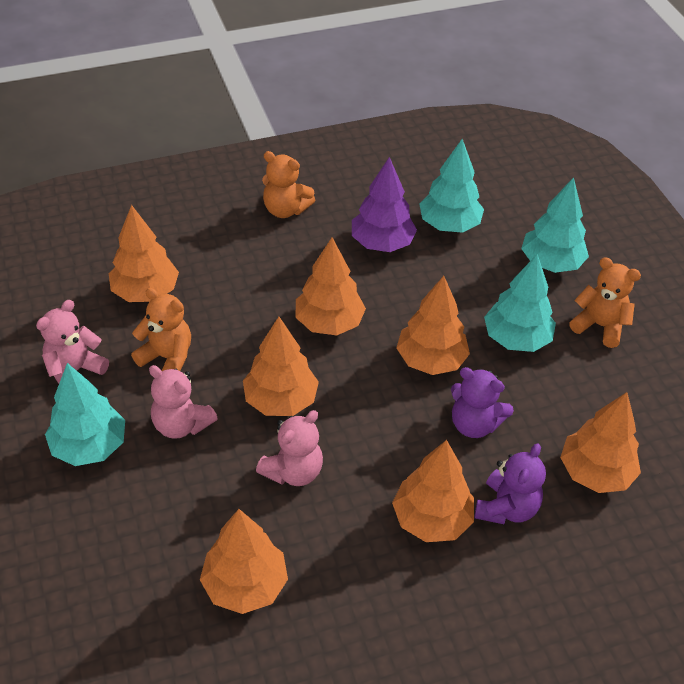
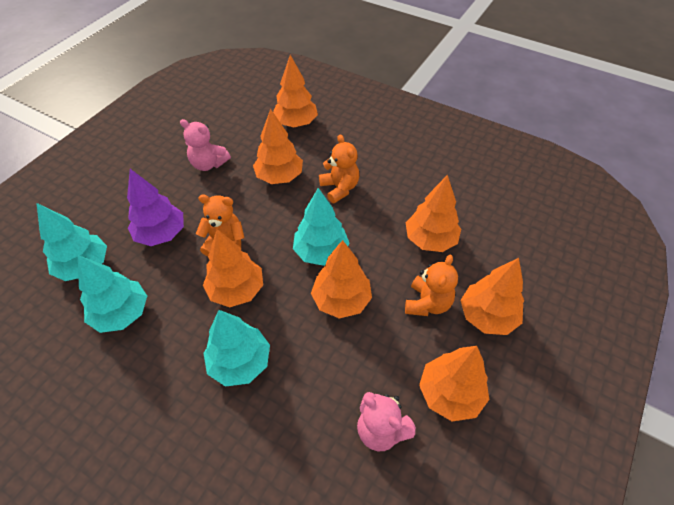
pink teddy bear: [36,300,109,383] [149,365,218,439] [256,410,323,486] = 3 -> [180,119,231,171] [357,392,416,451] = 2
purple teddy bear: [451,367,514,438] [475,443,546,524] = 2 -> none = 0

